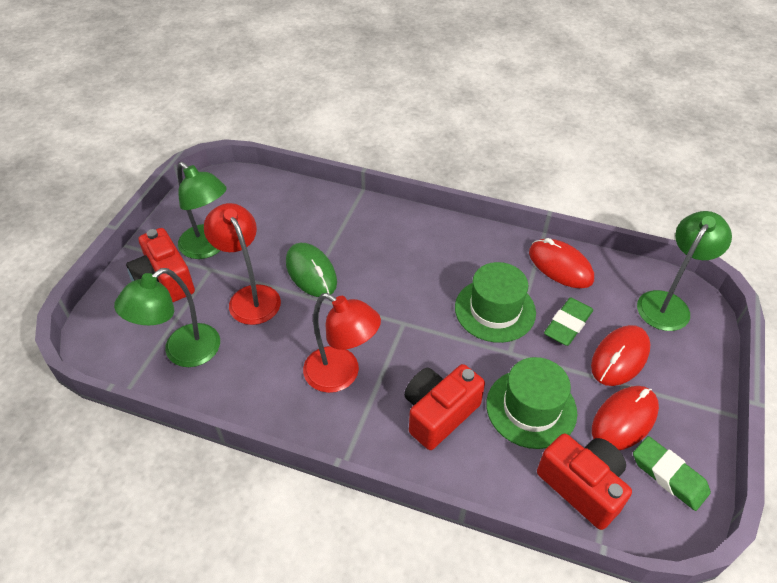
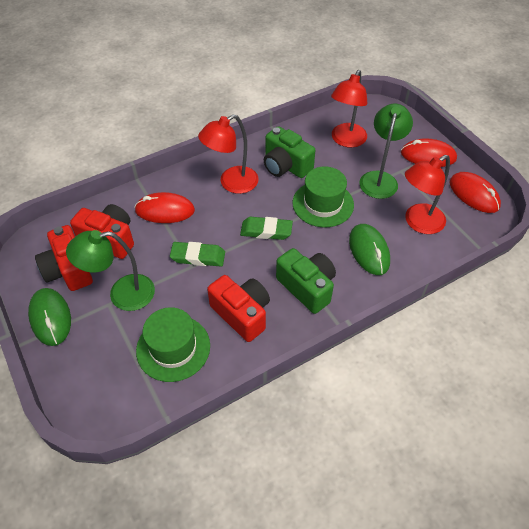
green camera: none = 0 -> [264,126,316,178] [276,248,336,314] = 2
green lamp: [114,268,220,367] [177,162,227,259] [637,211,732,331] = 3 -> [66,230,155,311] [359,103,413,199] = 2
green mouse: [286,243,337,297] = 1 -> [28,288,71,346] [349,224,390,275] = 2
red lamp: [204,203,281,325] [303,293,381,393] = 2 -> [198,114,259,194] [331,70,368,148] [405,155,450,234] = 3

